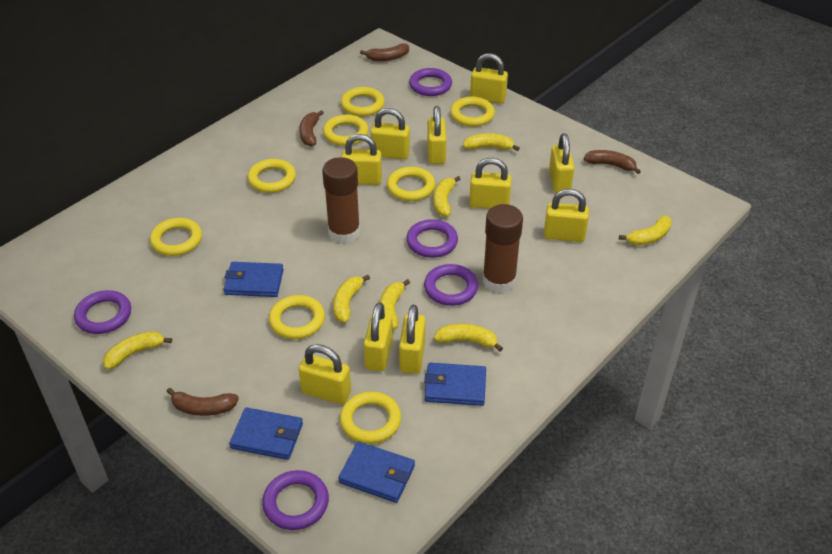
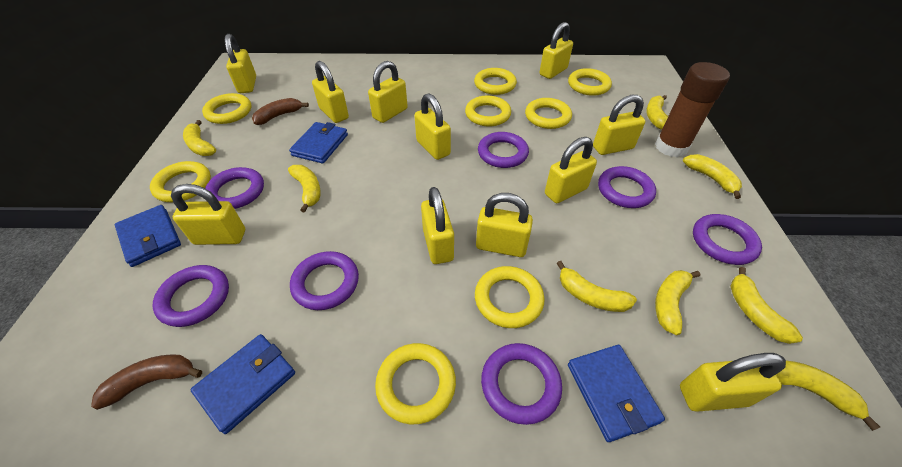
brown banana: [166,388,239,416] [299,110,324,147] [360,43,409,61] [584,150,641,174] = 4 -> [91,354,202,410] [252,98,309,125] = 2
brown glue stick: [322,157,360,243] [483,204,523,293] = 2 -> [655,62,730,157] = 1
purple ring: [74,290,131,334] [262,470,329,530] [406,219,458,258] [409,68,452,96] [424,264,478,306] = 5 -> [153,265,229,327] [205,167,264,209] [290,251,359,310] [478,132,529,168] [481,343,562,425] [598,166,656,208] [693,214,762,265] = 7
yellow banana: [103,331,172,370] [333,275,370,323] [379,279,410,329] [433,176,460,217] [434,324,503,352] [463,133,520,151] [619,215,672,246] = 7 -> [183,120,216,156] [288,165,321,213] [556,261,637,312] [646,95,668,130] [655,270,700,335] [683,154,742,199] [730,267,803,344] [776,361,880,431] = 8
yellow padlock: [299,344,351,404] [342,134,382,185] [364,302,393,371] [370,108,410,159] [399,305,426,374] [427,106,446,164] [469,158,512,209] [470,53,508,104] [544,189,589,242] [549,133,574,193] = 10 -> [171,184,245,245] [225,34,256,93] [312,61,349,123] [368,61,408,123] [414,93,451,160] [421,187,454,264] [476,193,533,257] [540,22,573,79] [545,137,597,203] [593,95,645,155] [680,353,786,412] = 11

